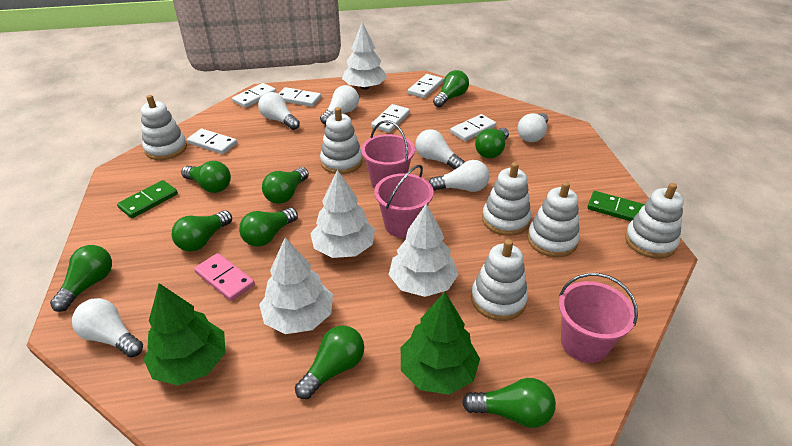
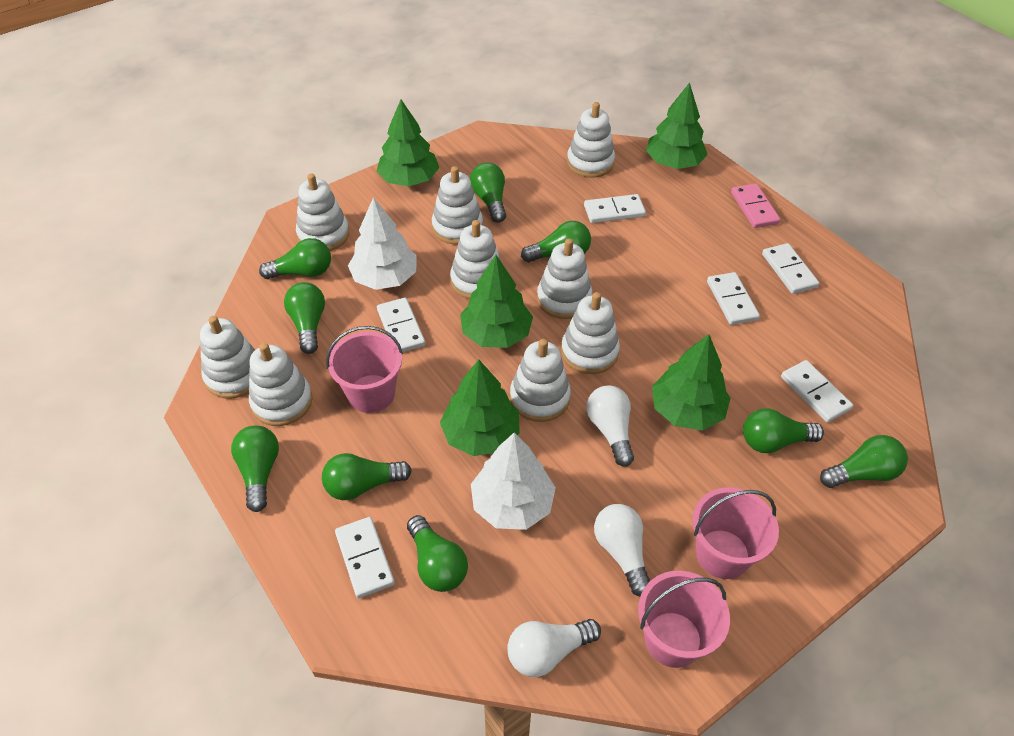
green domino: [117,180,178,218] [587,191,645,221] = 2 -> none = 0
green tree: [143,283,226,385] [401,292,480,395] = 2 -> [377,100,439,187] [440,359,520,456] [460,255,533,348] [646,82,708,169] [652,334,731,430] = 5
white light bulb: [72,298,143,357] [258,92,300,130] [320,85,359,125] [415,129,465,169] [429,160,490,192] [518,113,548,142] = 6 -> [507,619,601,677] [586,385,634,466] [594,504,650,597] = 3
white stacking toy: [141,95,187,160] [320,107,363,174] [471,239,528,321] [482,162,531,236] [527,182,580,257] [625,183,684,259] = 6 -> [200,316,255,399] [249,343,312,426] [296,173,349,251] [432,166,483,245] [450,220,502,299] [510,339,571,422] [537,238,593,319] [561,292,620,374] [567,102,615,178] = 9
white tree: [259,237,333,334] [310,170,375,258] [342,22,387,90] [389,204,459,297] = 4 -> [348,198,417,290] [471,433,556,530] = 2

